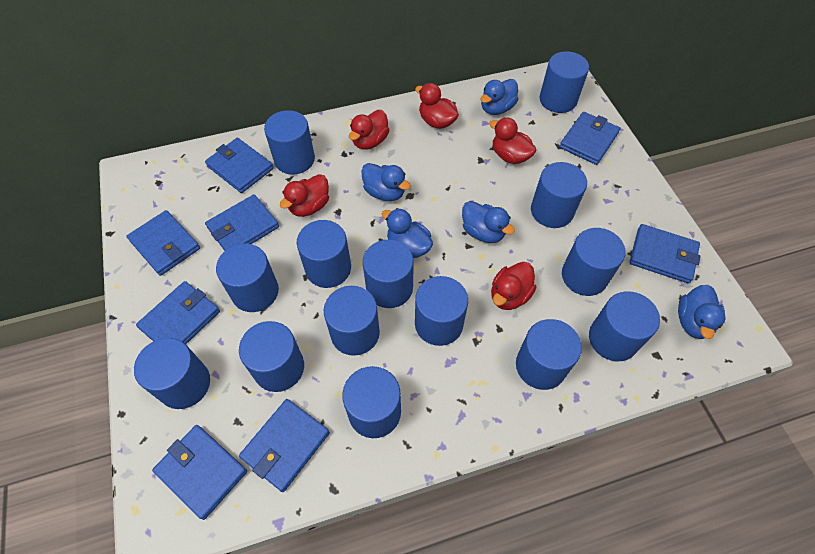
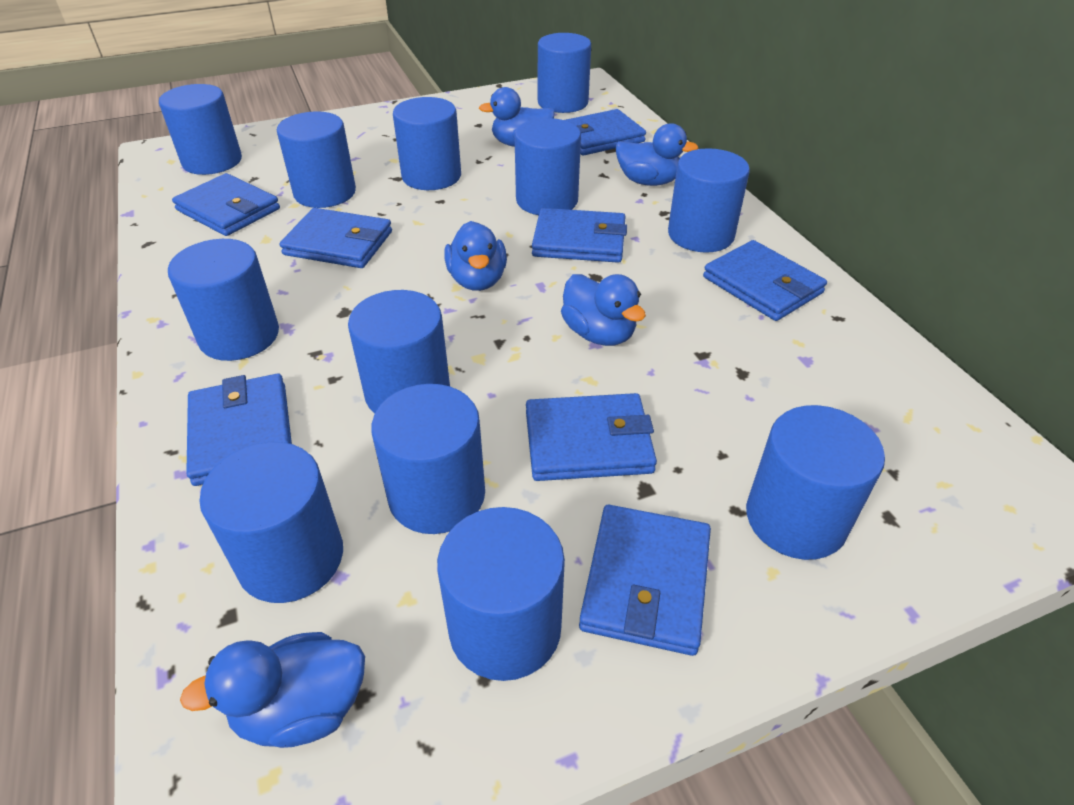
blue cylinder: [134,338,210,409] [216,244,279,312] [239,321,304,392] [264,110,315,175] [297,220,351,288] [324,286,380,356] [342,366,401,438] [363,240,414,308] [415,276,468,346] [516,319,582,390] [531,162,587,228] [540,51,589,113] [562,228,626,296] [589,291,660,361] = 14 -> [159,84,242,175] [168,239,279,361] [199,442,343,603] [277,111,356,208] [348,290,450,413] [371,384,485,534] [393,97,461,190] [437,507,565,681] [514,118,581,215] [538,33,591,113] [668,148,750,253] [746,405,885,560] = 12
red duck: [280,174,329,217] [349,110,389,150] [415,83,459,129] [489,117,536,164] [491,262,537,310] = 5 -> none = 0

